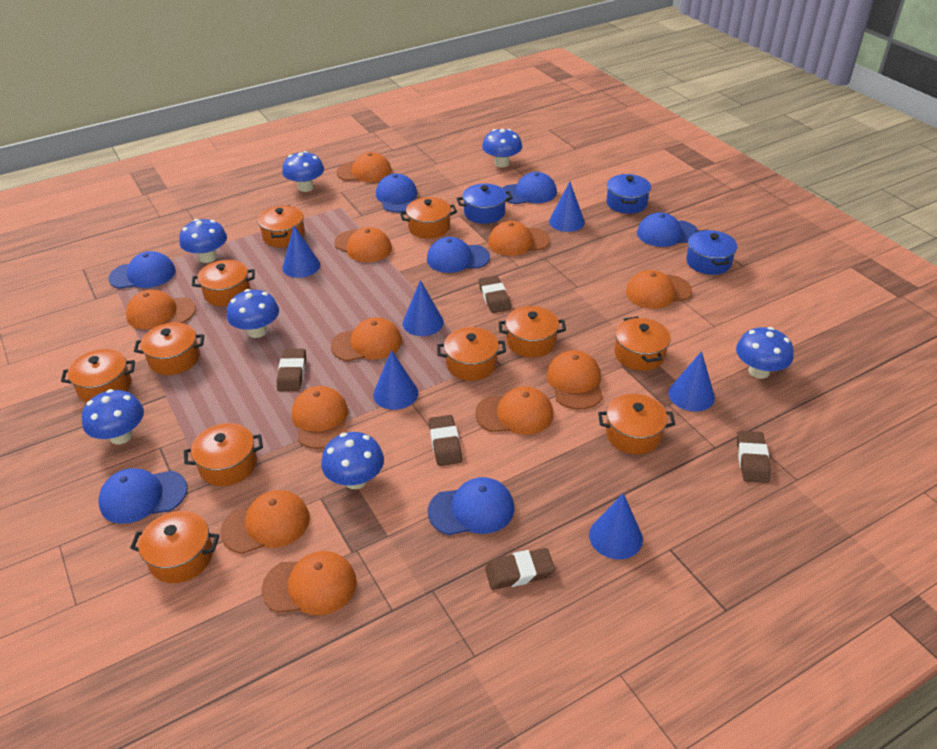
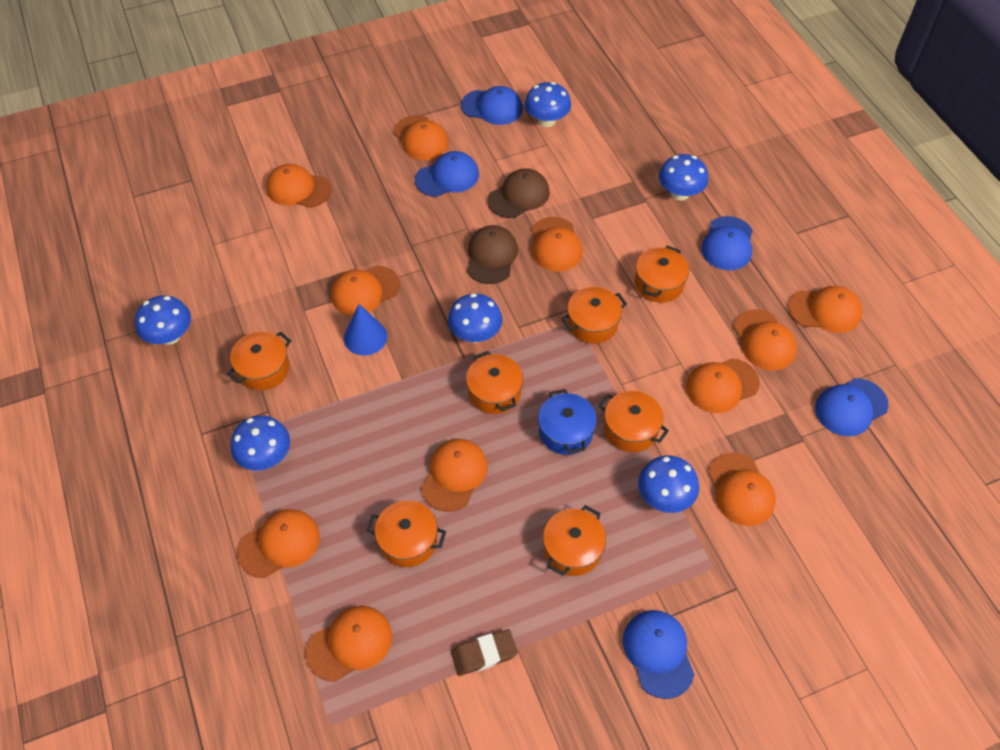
blue cap: [98,468,188,524] [108,251,176,289] [376,173,417,213] [427,237,490,273] [428,477,514,535] [503,172,557,204] [637,212,698,247] = 7 -> [415,151,479,197] [461,86,523,125] [623,610,695,699] [701,216,753,270] [815,378,888,436] = 5
blue cone: [282,225,320,278] [373,350,418,410] [403,280,444,336] [549,182,585,232] [589,493,643,559] [669,351,715,412] = 6 -> [344,304,387,356] = 1
blue mushroom: [82,389,144,444] [179,219,227,263] [227,289,279,338] [282,151,324,192] [321,432,384,489] [482,129,522,167] [736,327,794,379] = 7 -> [135,295,191,345] [231,415,290,471] [448,293,502,343] [525,82,571,127] [638,455,699,513] [659,154,708,201] = 6
blue pot: [456,184,513,224] [606,174,651,214] [686,230,737,275] = 3 -> [538,389,597,455] = 1
brown cap: none = 0 -> [467,225,518,284] [488,168,550,218] = 2
brown eraser: [277,349,306,391] [429,415,462,466] [479,276,511,313] [485,548,555,590] [737,431,771,483] = 5 -> [451,629,518,676] = 1
orange pot: [61,349,135,402] [130,511,219,583] [134,322,204,375] [184,423,263,486] [192,260,255,307] [258,205,305,247] [400,197,457,239] [437,327,506,381] [499,306,566,358] [598,394,675,455] [615,316,671,371] = 11 -> [227,332,291,390] [367,501,446,567] [466,351,523,414] [543,505,606,576] [561,287,627,344] [598,391,669,452] [635,245,689,303] = 7

